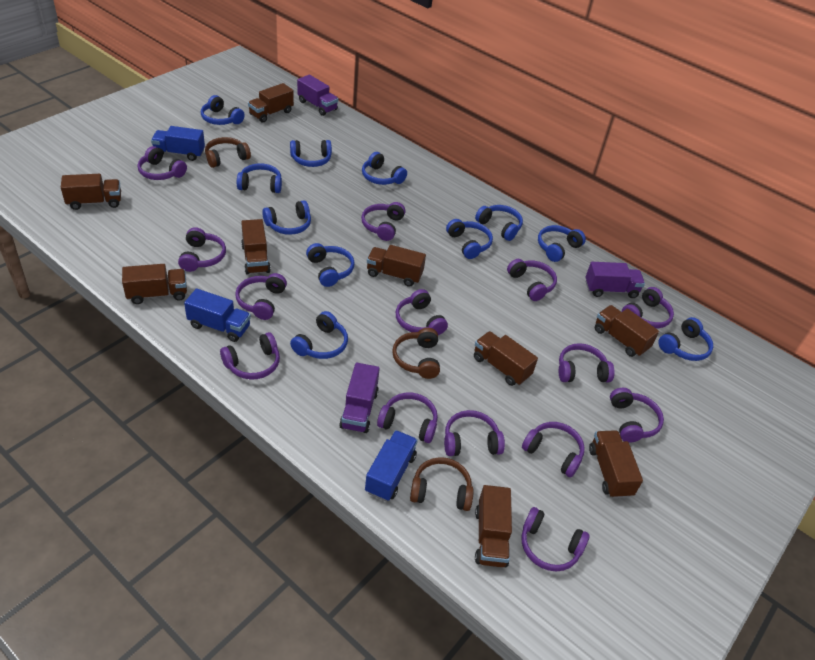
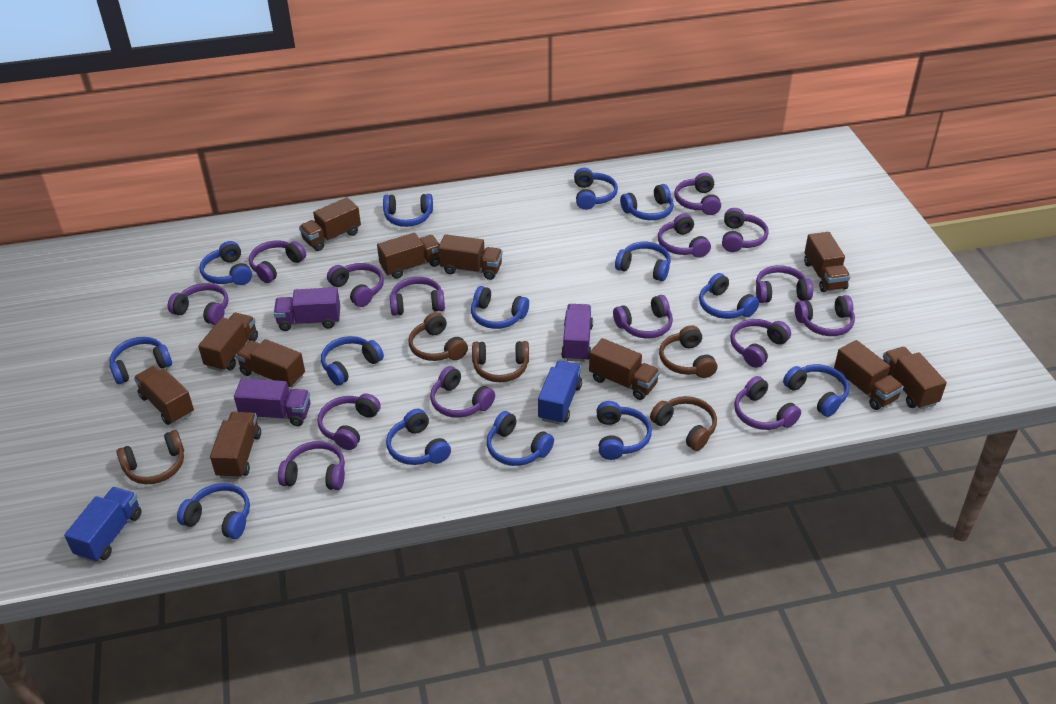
blue headphones: [201,95,245,125] [237,163,282,193] [262,200,311,235] [290,140,332,167] [290,311,348,359] [306,243,354,287] [362,152,407,185] [446,219,493,259] [475,205,523,241] [538,225,586,262] [658,317,713,361] = 11 -> [109,337,172,384] [177,483,250,539] [199,241,252,285] [321,336,384,386] [383,194,433,227] [386,409,451,465] [471,286,529,329] [487,411,554,466] [574,168,618,210] [597,401,652,460] [615,242,671,281] [620,184,674,220] [699,273,759,319] [783,364,849,417] = 14
blue truck: [151,126,205,161] [184,288,251,342] [365,430,418,501] = 3 -> [64,487,141,563] [538,360,582,424] = 2
brown headphones: [205,137,251,168] [392,328,440,379] [410,457,474,511] = 3 -> [116,430,184,484] [408,312,468,361] [472,341,529,382] [650,396,717,451] [659,325,717,378] = 5
brown truck: [61,174,121,210] [122,264,187,304] [241,219,271,275] [248,83,294,123] [367,245,426,287] [474,331,538,386] [475,485,512,567] [589,430,643,498] [595,305,659,357] = 9 -> [134,366,194,425] [198,313,258,372] [210,412,261,479] [236,339,305,388] [299,197,361,251] [377,233,440,279] [438,234,502,280] [589,338,660,400] [804,232,850,292] [834,340,904,410] [883,347,947,410] = 11
purple headphones: [138,146,187,180] [178,227,226,272] [220,332,280,380] [235,273,287,320] [361,202,405,241] [377,393,438,443] [396,289,448,335] [444,410,505,456] [507,259,557,301] [522,422,585,477] [522,507,590,572] [559,343,615,382] [610,388,664,443] [622,287,674,328] = 14 -> [168,283,228,325] [249,241,306,283] [278,441,345,490] [317,393,381,450] [327,263,384,307] [390,277,445,316] [430,366,495,418] [613,295,673,338] [658,214,711,258] [674,173,721,215] [722,208,769,252] [730,319,791,368] [734,376,801,430] [756,265,813,303] [795,295,855,336] = 15

